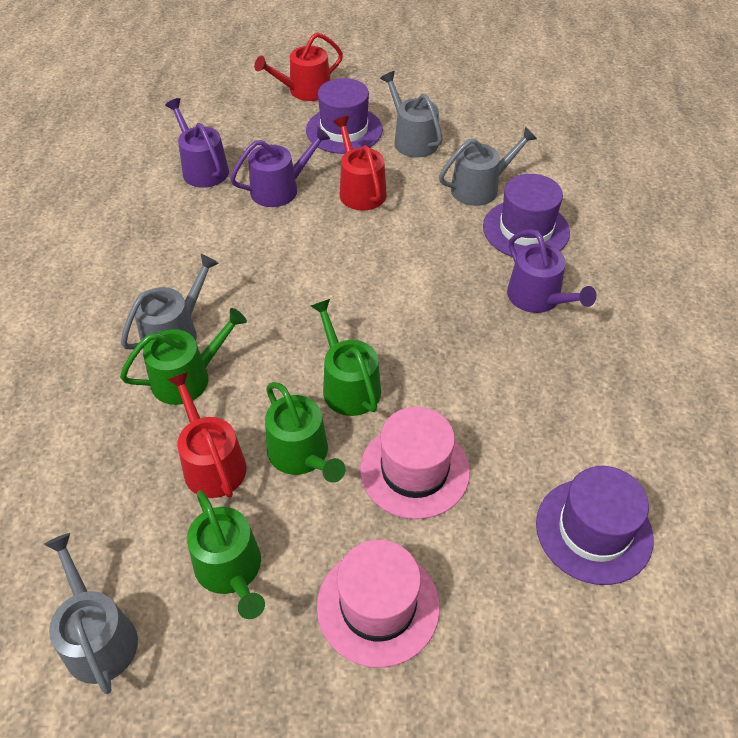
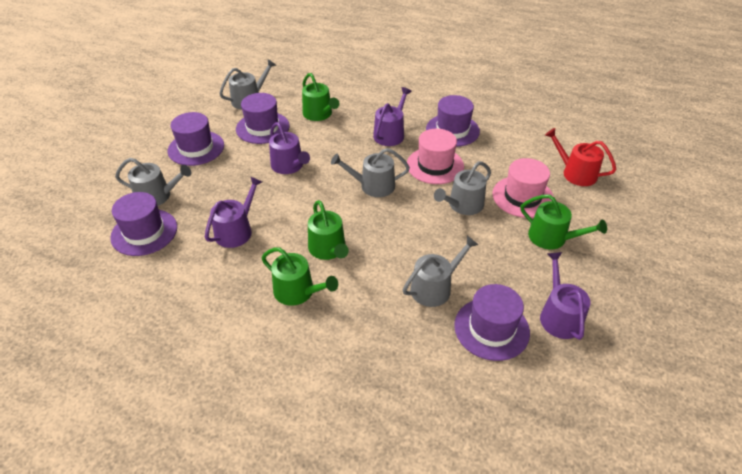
grey watering can: [44,533,138,694] [121,254,219,349] [380,71,443,158] [439,127,537,206] = 4 -> [115,158,191,206] [219,59,276,110] [331,148,410,197] [403,236,478,307] [434,161,491,215] = 5
purple hat: [306,78,383,154] [483,174,570,257] [536,466,654,585] = 3 -> [110,192,177,256] [168,112,224,166] [236,93,290,144] [426,95,480,147] [454,284,530,361] = 5
purple watering can: [165,98,229,188] [230,127,331,207] [507,229,597,313] = 3 -> [205,176,262,248] [269,122,310,174] [373,87,412,146] [540,252,591,340] = 4
red watering can: [167,372,247,498] [254,32,343,101] [333,116,387,211] = 3 -> [545,128,617,186] = 1

